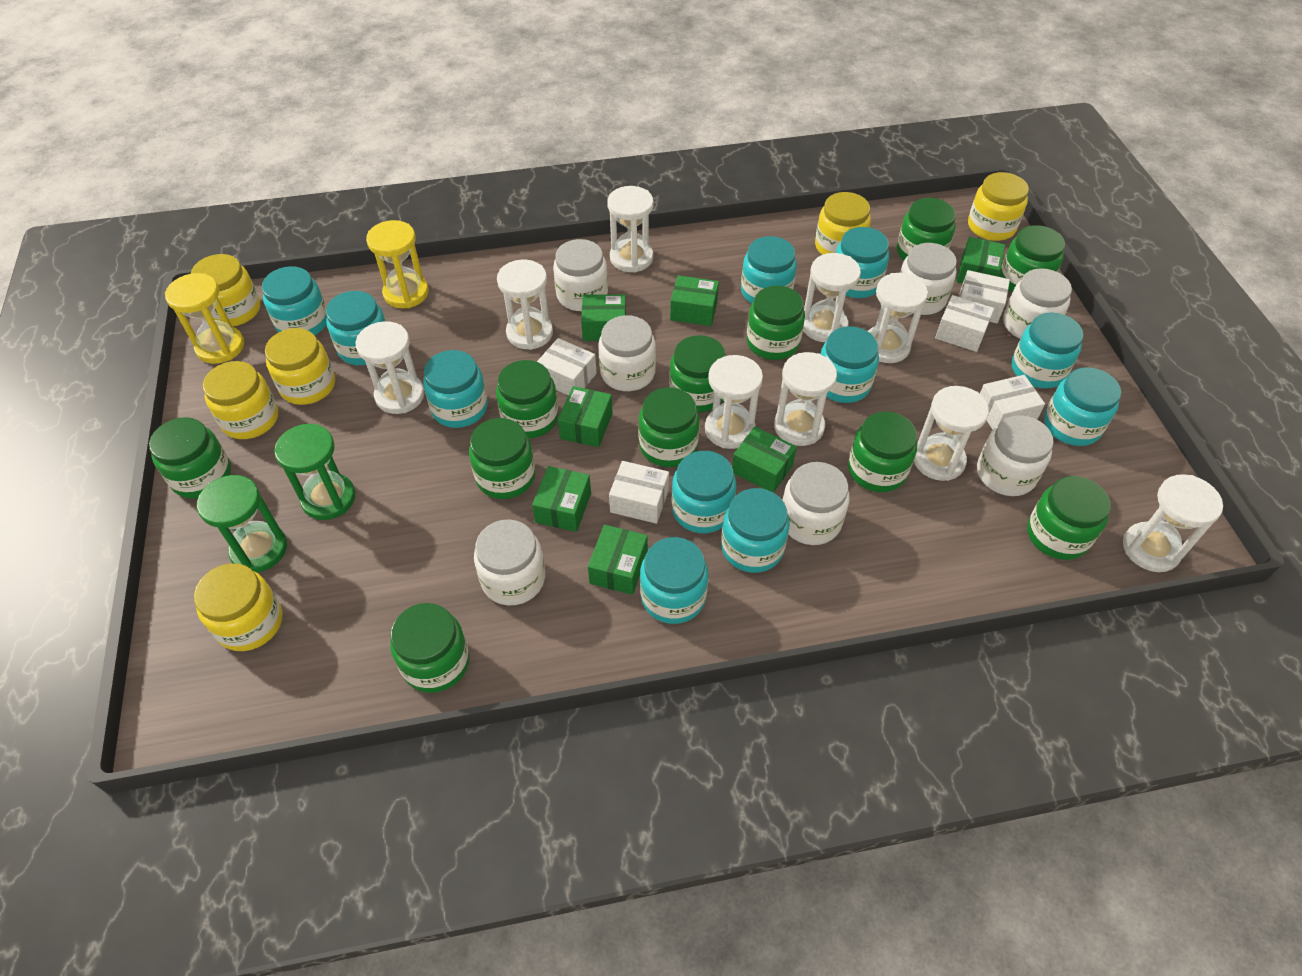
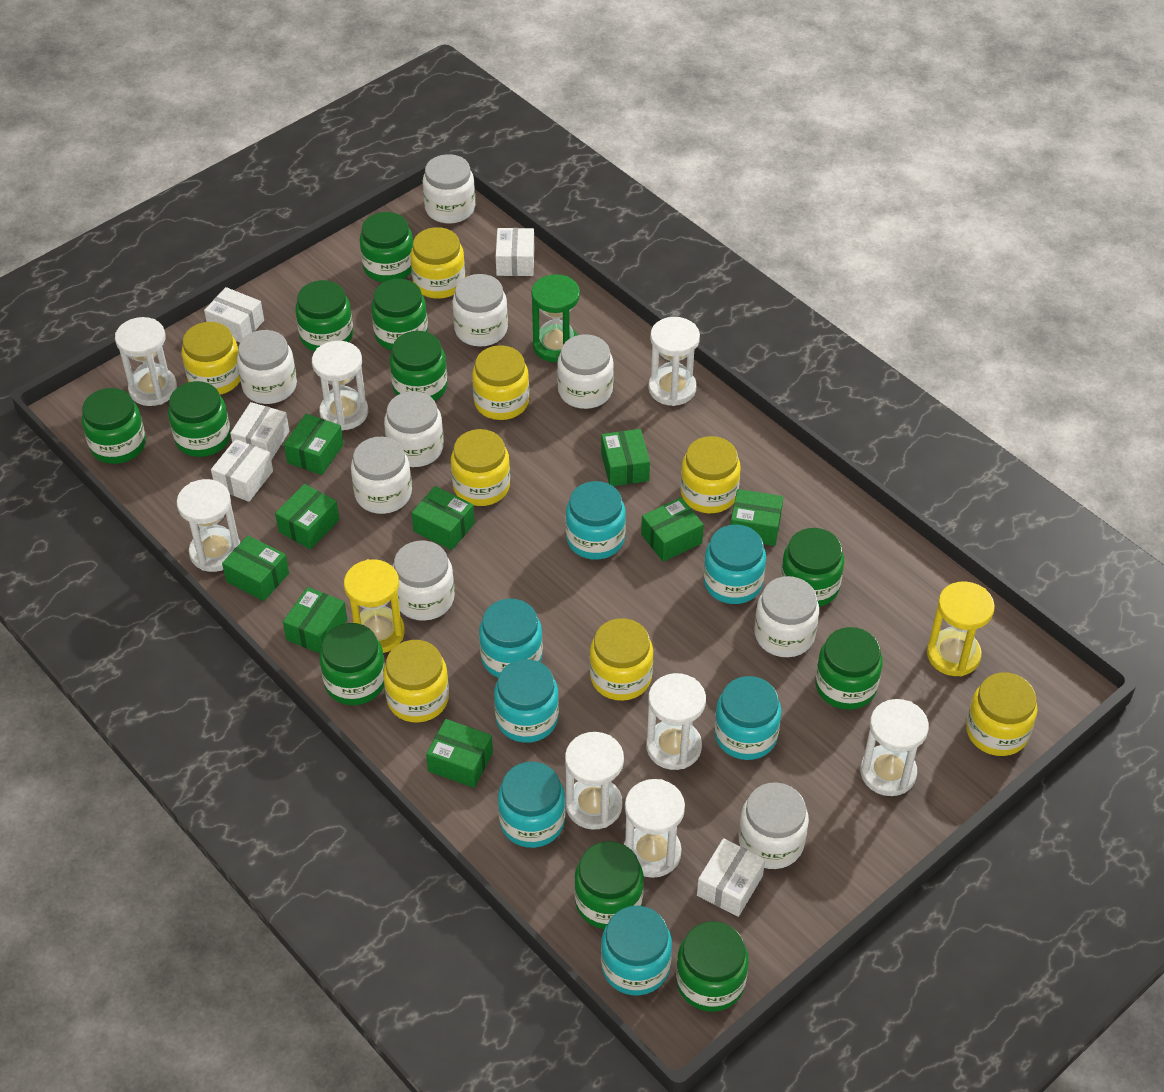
green box: [532,466,591,532] [558,386,613,447] [581,294,626,341] [588,525,648,595] [670,275,719,326] [732,426,797,493] [956,237,1005,284] = 7 -> [222,535,289,601] [275,484,339,549] [283,587,347,654] [284,414,344,475] [412,486,475,550] [426,719,493,788] [601,429,650,486] [641,497,704,562] [730,489,783,546] = 9
green hourglass: [197,475,287,573] [274,424,355,520] = 2 -> [531,274,580,362] = 1
turquoise jar: [262,266,327,335] [326,291,386,365] [423,350,488,428] [640,537,709,624] [672,451,736,533] [721,488,790,573] [741,236,797,304] [821,326,879,403] [836,227,889,298] [1011,313,1084,388] [1044,367,1121,446] = 11 -> [479,599,543,678] [494,659,559,743] [498,762,565,848] [566,481,626,560] [601,906,672,995] [703,524,766,604] [714,676,781,760] = 7
white hourglass: [355,321,425,414] [497,260,553,350] [607,186,654,273] [705,355,763,449] [774,352,837,446] [803,253,861,342] [868,273,928,363] [914,386,989,481] [1123,474,1223,572] = 9 -> [115,317,177,406] [177,479,240,572] [312,341,368,431] [565,732,624,830] [624,779,685,878] [646,673,706,770] [648,317,700,406] [860,699,929,796] = 8
white jar: [474,519,545,605] [553,239,608,311] [598,315,656,391] [783,462,850,545] [900,243,957,315] [977,415,1054,496] [1003,268,1072,339] = 7 -> [237,330,297,404] [351,437,412,514] [384,391,444,467] [393,540,455,621] [423,154,475,224] [452,274,508,347] [557,334,614,409] [739,782,809,869] [754,576,819,657] = 9
yellow jar: [191,254,260,327] [194,563,283,651] [203,361,278,439] [265,328,335,405] [815,192,871,255] [968,172,1029,241] = 6 -> [182,322,240,395] [383,640,449,722] [410,227,465,299] [451,429,510,506] [472,345,529,420] [590,618,653,701] [680,436,741,513] [966,672,1038,756] = 8

